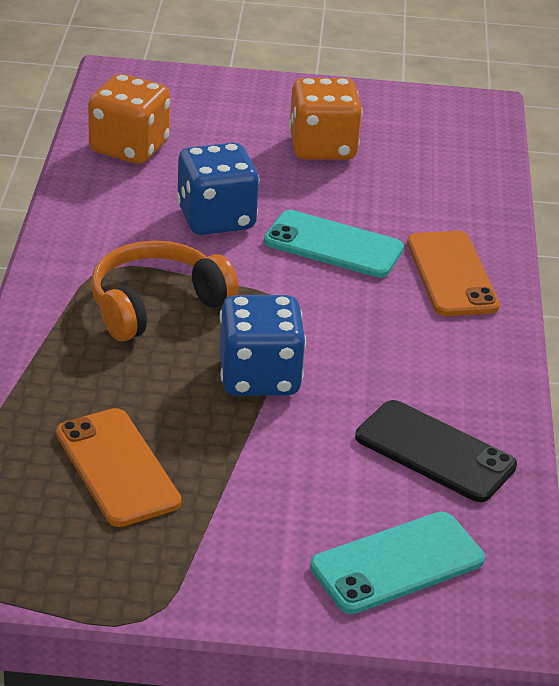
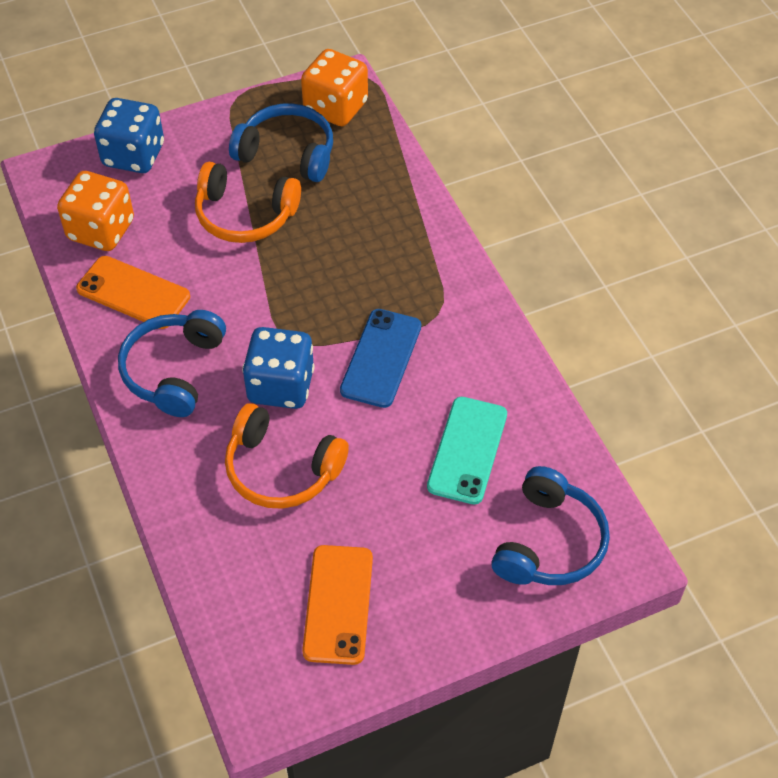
black phone: [355,400,517,502] = 1 -> none = 0
blue headphones: none = 0 -> [118,310,226,417] [229,103,333,182] [491,466,610,585] = 3
blue phone: none = 0 -> [340,309,421,408] = 1
orange headphones: [91,241,239,341] = 1 -> [195,162,301,243] [225,403,349,509] = 2
turquoise phone: [264,210,404,278] [310,512,485,614] = 2 -> [427,397,507,505] = 1

